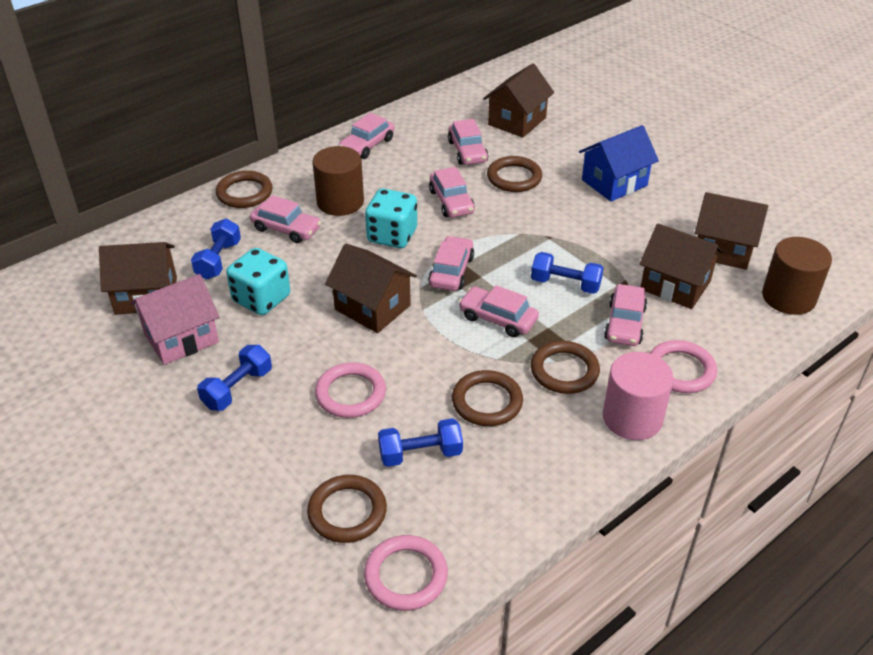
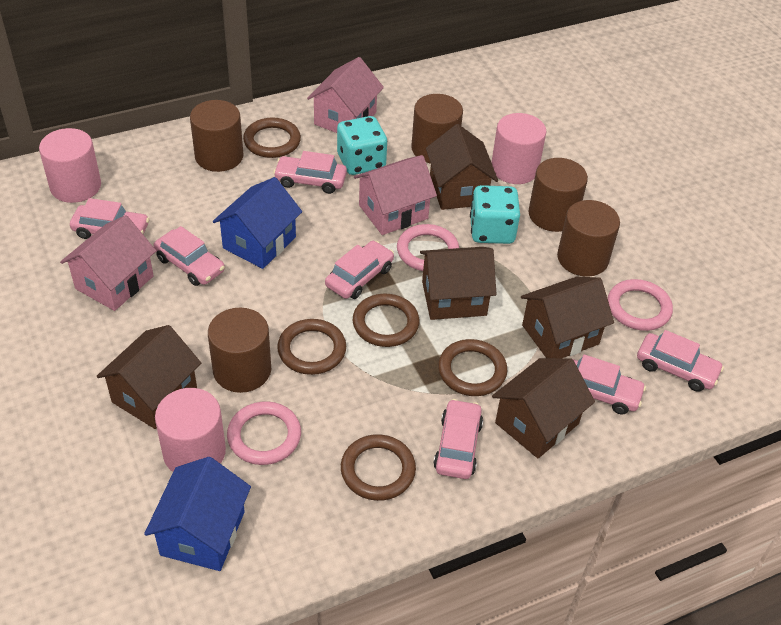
blue dumbbell: [191,219,241,279] [197,345,272,411] [378,418,463,467] [531,252,604,294] = 4 -> none = 0
blue house: [579,125,659,202] = 1 -> [144,457,251,571] [213,177,302,269] = 2
brown cylinder: [312,146,364,216] [762,237,832,315] = 2 -> [190,100,243,172] [208,308,271,393] [411,94,463,164] [528,158,588,232] [557,200,620,277] = 5
pink cylinder: [603,352,674,440] = 1 -> [39,128,101,203] [155,388,226,472] [491,113,546,184] = 3
pink house: [130,274,219,365] = 1 -> [60,215,156,311] [307,57,384,133] [354,155,437,235] = 3

